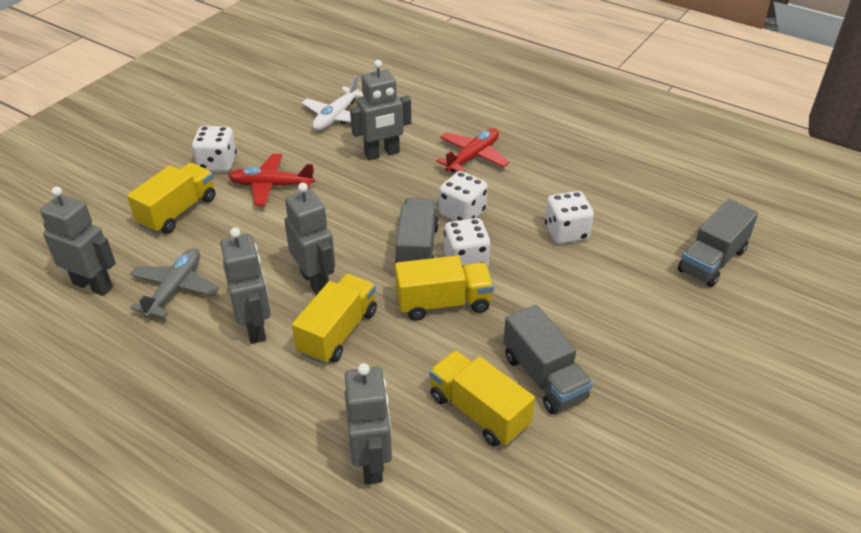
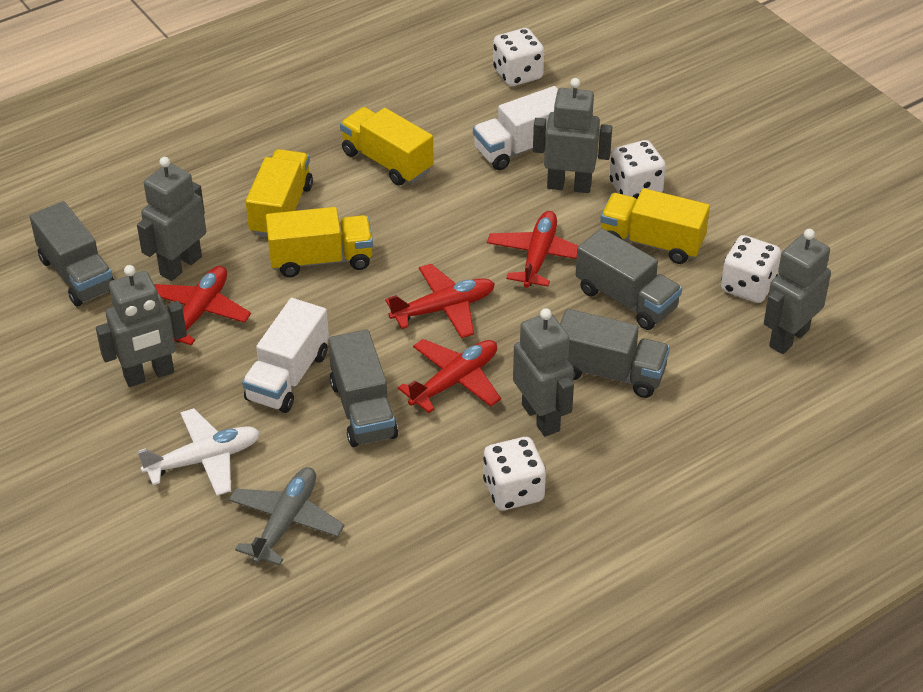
grey truck: [395,198,439,263] [503,305,593,414] [678,199,758,287] = 3 -> [29,201,114,306] [328,330,398,447] [560,309,670,398] [576,228,682,330] = 4
red plane: [228,154,315,206] [436,128,510,173] = 2 -> [154,266,251,345] [385,264,495,338] [398,339,501,413] [487,211,578,288] = 4
white truck: none = 0 -> [242,298,329,413] [473,86,558,170] = 2

